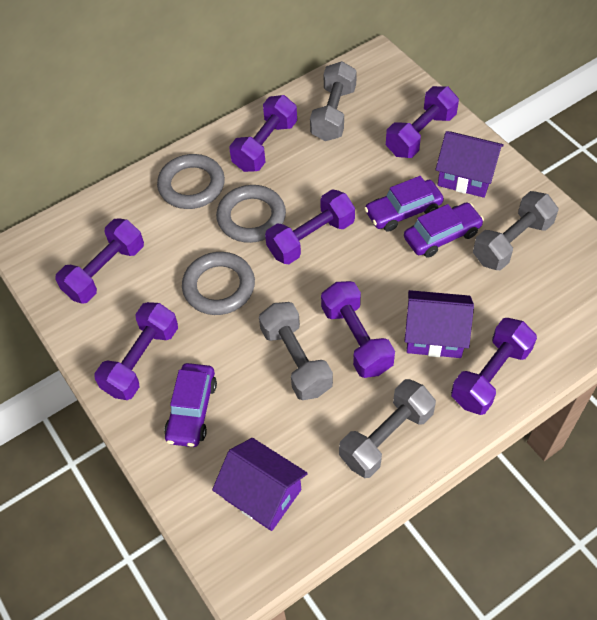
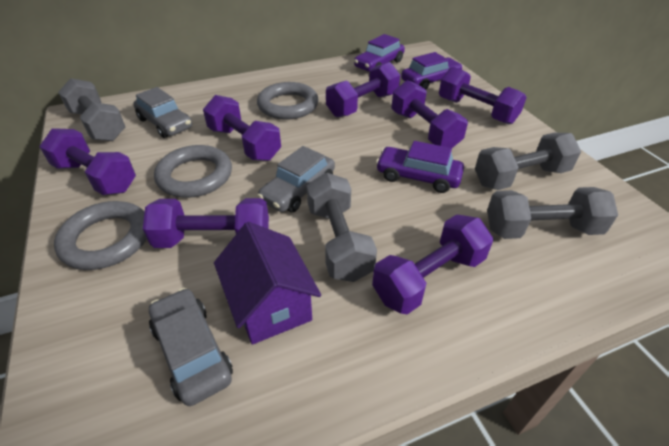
grey car: none = 0 -> [133,87,192,138] [149,288,233,406] [257,146,335,212] = 3
purple house: [212,438,308,531] [405,290,474,358] [435,131,504,198] = 3 -> [214,222,321,345] = 1

